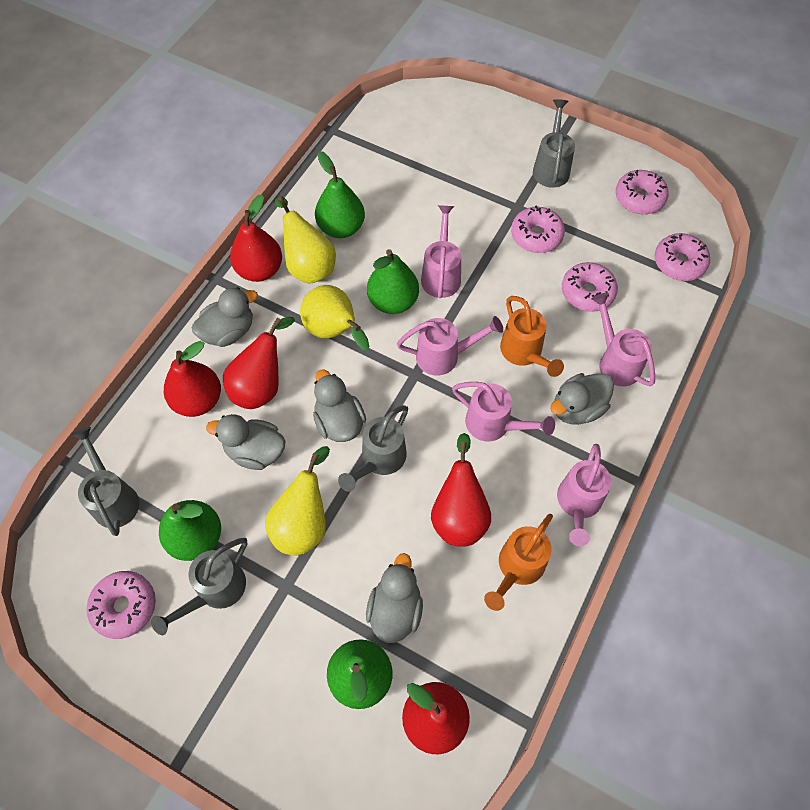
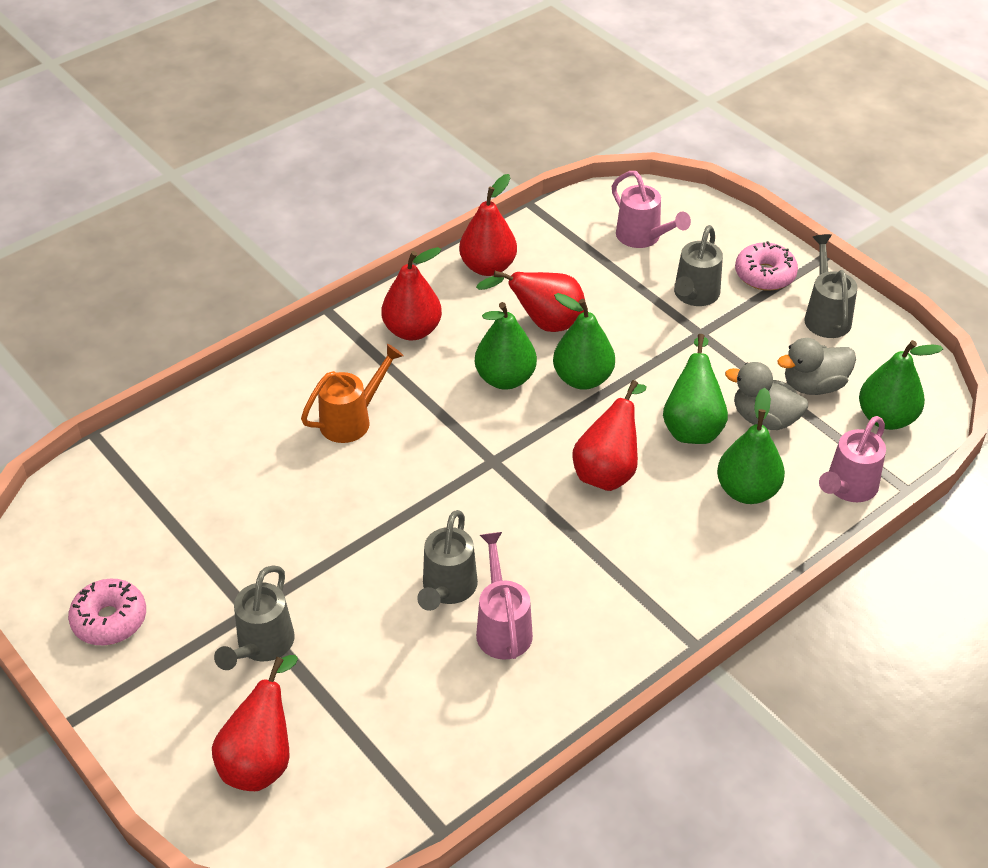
green pear: [159,500,221,561] [315,151,365,238] [327,639,393,709] [367,249,419,314] = 4 -> [475,302,537,390] [553,293,615,390] [663,334,728,444] [717,388,785,504] [859,340,943,430] = 5
grey duck: [192,287,258,347] [206,414,285,470] [313,369,366,442] [366,553,423,643] [550,373,614,425] = 5 -> [725,362,808,430] [777,338,856,395] = 2
orange watering can: [484,514,553,611] [500,296,564,377] = 2 -> [301,344,404,443] = 1
pink donut: [87,571,156,639] [511,205,565,253] [562,262,618,312] [616,170,669,214] [655,233,710,281] = 5 -> [68,579,146,645] [735,241,798,291] = 2
pink watering can: [397,316,503,375] [421,205,461,298] [452,382,555,441] [557,444,611,546] [591,293,655,386] = 5 -> [476,532,533,660] [612,171,691,248] [819,416,886,502] = 3
yellow pear: [265,446,330,556] [275,196,336,284] [300,285,369,351] = 3 -> none = 0

